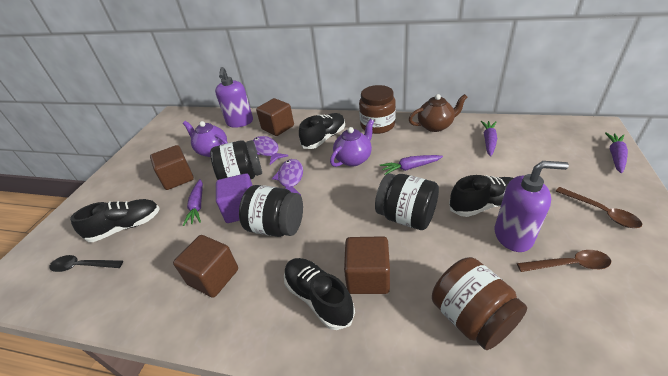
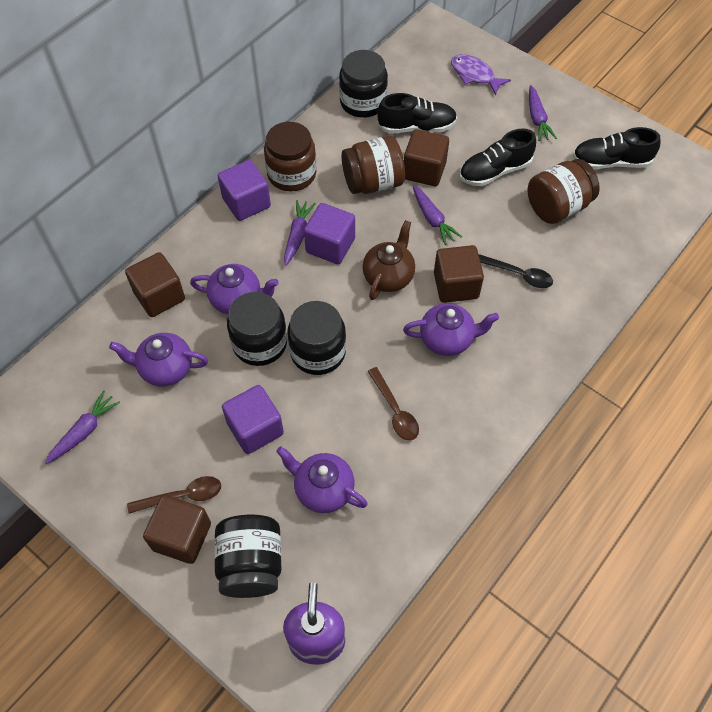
black jar: [210,140,262,180] [239,185,303,237] [375,173,439,230] = 3 -> [214,515,281,598] [227,292,287,366] [287,301,346,375] [339,50,388,118] = 4
black shoe: [70,199,160,242] [284,258,355,330] [299,113,345,149] [449,175,514,217] = 4 -> [377,93,457,133] [459,128,536,186] [573,127,660,169] = 3
brown jar: [359,85,396,134] [432,257,527,350] = 2 -> [264,122,316,191] [342,136,405,194] [527,159,600,224] = 3
purple cube: [216,173,252,223] = 1 -> [218,160,271,221] [222,385,284,454] [304,203,355,264] = 3
purple fish: [253,136,288,165] [272,159,303,195] = 2 -> [451,54,511,95] = 1
purple soap dispenser: [215,67,253,128] [495,161,569,252] = 2 -> [283,582,345,665] = 1
purple teapot: [183,121,228,157] [330,119,374,167] = 2 -> [109,333,208,387] [190,264,279,314] [276,446,368,513] [403,303,499,356] = 4

